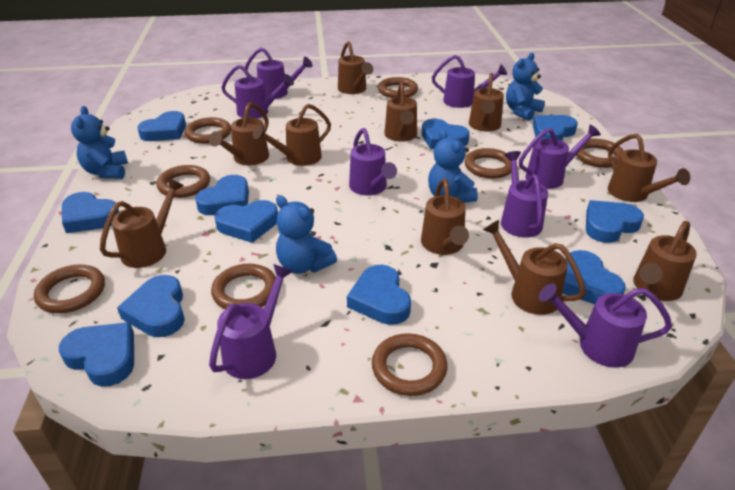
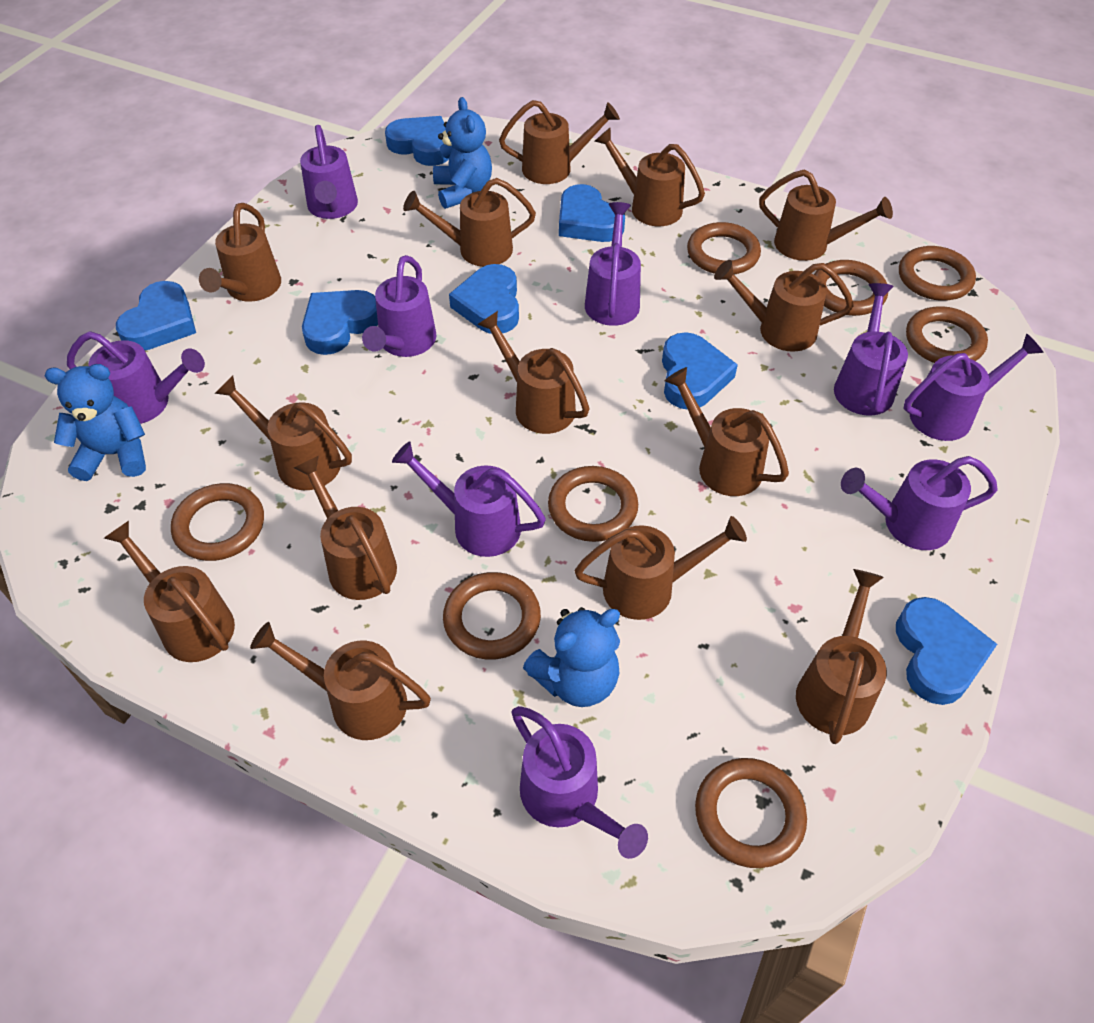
blue heart: [59,322,134,387] [62,192,119,233] [117,275,185,337] [138,111,186,141] [195,175,249,215] [215,200,278,243] [347,265,411,325] [422,119,470,149] [533,115,578,141] [562,250,626,304] [586,200,644,243] = 11 -> [116,281,196,350] [302,290,378,355] [385,116,449,166] [449,264,519,334] [559,184,625,242] [662,332,738,409] [896,597,997,705] = 7
blue teddy bear: [71,106,128,179] [276,195,337,274] [428,129,478,203] [506,53,545,121] = 4 -> [45,364,146,481] [433,97,492,209] [523,607,620,707] = 3
brown watering can: [100,178,184,268] [209,102,269,165] [252,104,331,166] [338,41,373,94] [384,81,417,142] [421,179,469,255] [469,73,504,132] [483,220,586,315] [608,134,690,202] [633,221,697,301] = 10 -> [104,521,235,662] [199,203,281,302] [214,375,352,490] [250,622,431,740] [294,456,397,600] [403,178,536,267] [477,311,590,434] [499,100,620,184] [574,516,747,620] [594,127,705,226] [665,367,789,496] [714,260,854,352] [759,170,893,261] [796,569,887,744] = 14
purple watering can: [209,264,293,379] [221,65,294,118] [245,48,313,99] [349,128,397,196] [432,55,507,108] [501,151,548,237] [519,124,601,189] [539,283,672,368] = 8 -> [67,331,205,424] [300,125,358,219] [362,255,436,357] [392,442,546,557] [512,706,648,859] [585,202,641,326] [834,283,908,416] [841,456,998,550] [904,334,1044,441] = 9

